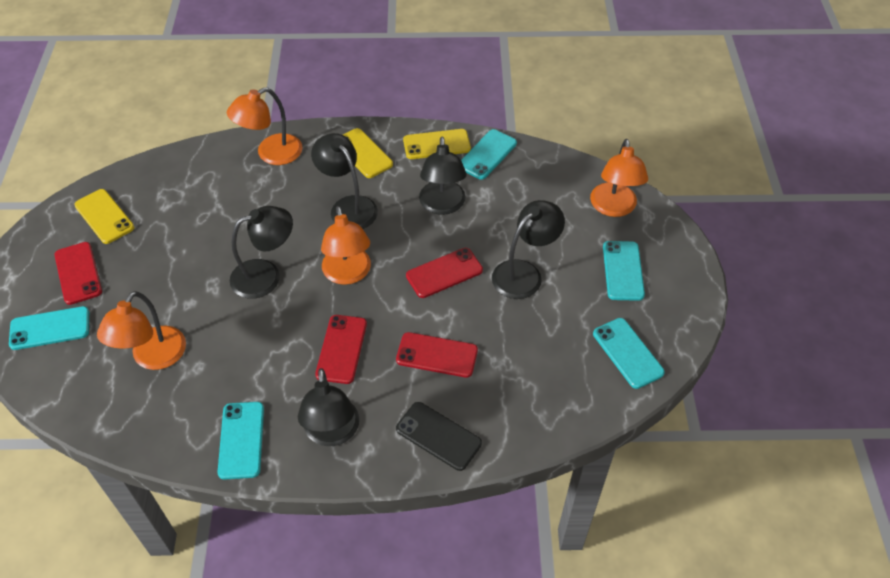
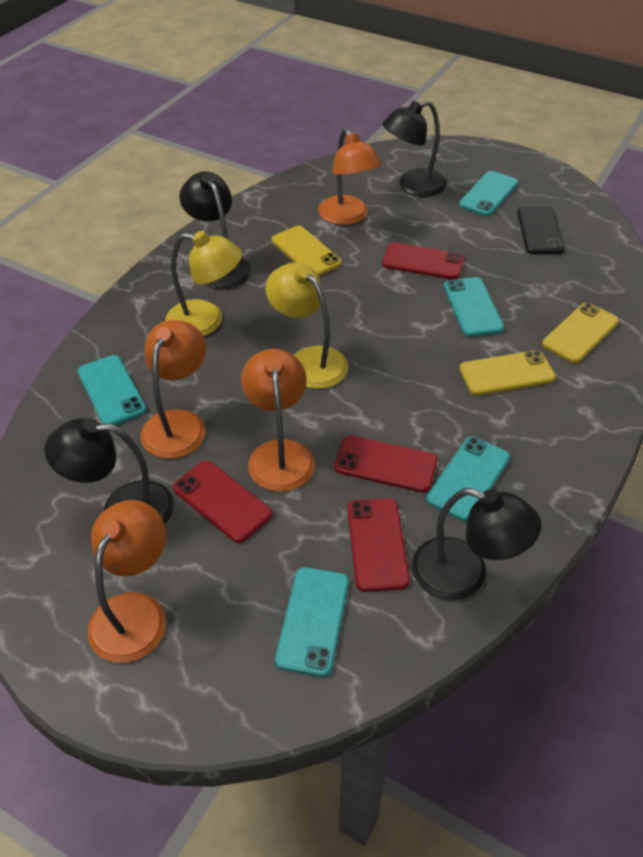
black lamp: [230,206,293,299] [298,368,359,446] [311,133,378,229] [419,137,467,215] [492,200,565,299] = 5 -> [44,418,174,525] [179,171,252,290] [382,101,447,197] [412,488,542,601] = 4
yellow lamp: none = 0 -> [165,231,242,336] [265,262,348,389] = 2

